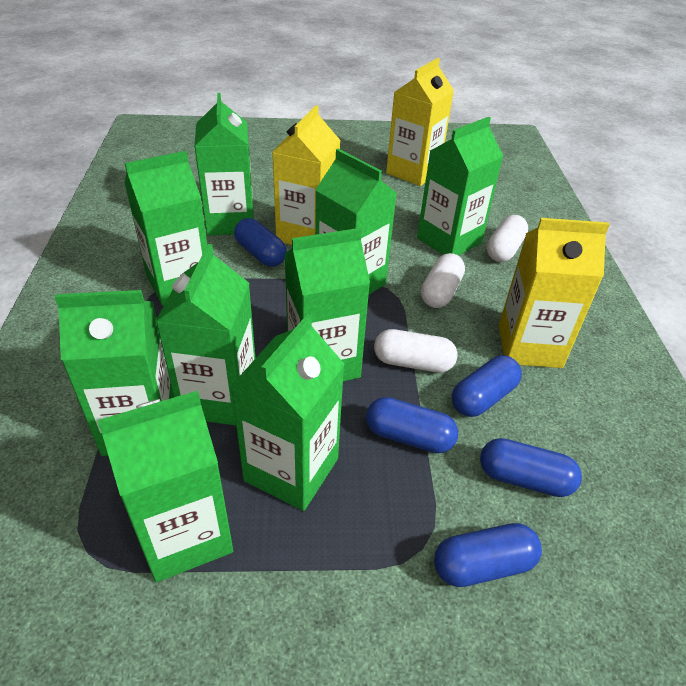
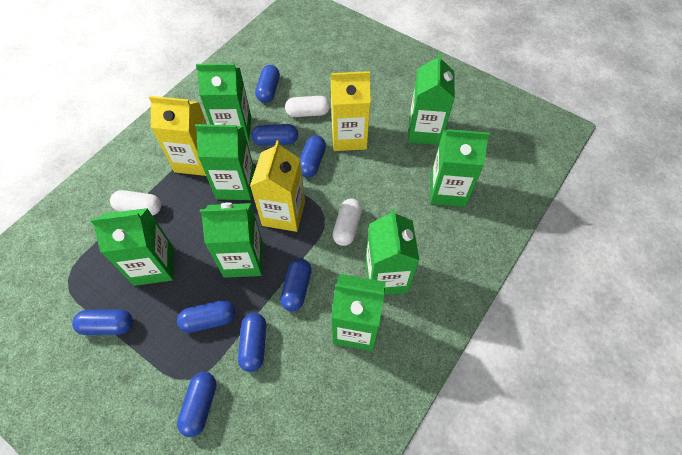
blue capsule: [234,218,287,267] [366,397,458,453] [434,523,542,587] [452,355,522,417] [480,438,582,497] = 5 -> [72,309,133,335] [177,300,235,333] [177,372,217,437] [238,313,266,372] [251,124,298,146] [255,65,280,103] [280,258,312,311] [300,135,326,178] = 8
green carton: [55,290,174,456] [97,391,233,582] [125,151,207,306] [155,244,255,426] [194,93,254,236] [230,314,344,511] [285,228,370,381] [315,149,397,294] [417,117,504,256] = 9 -> [90,208,173,286] [195,123,255,200] [196,63,251,142] [200,202,263,278] [331,274,386,351] [366,209,419,295] [408,53,455,145] [430,129,490,207] = 8

